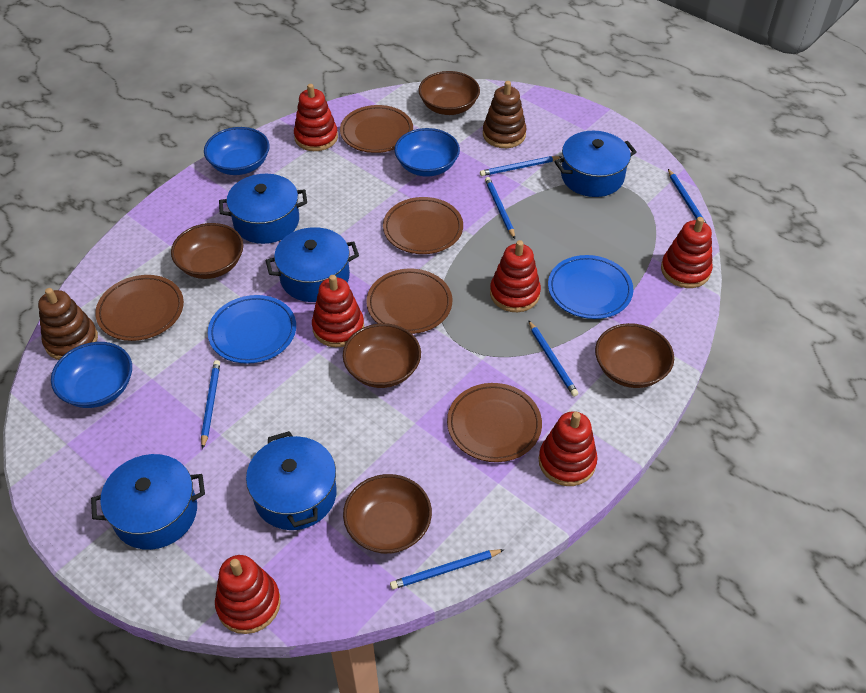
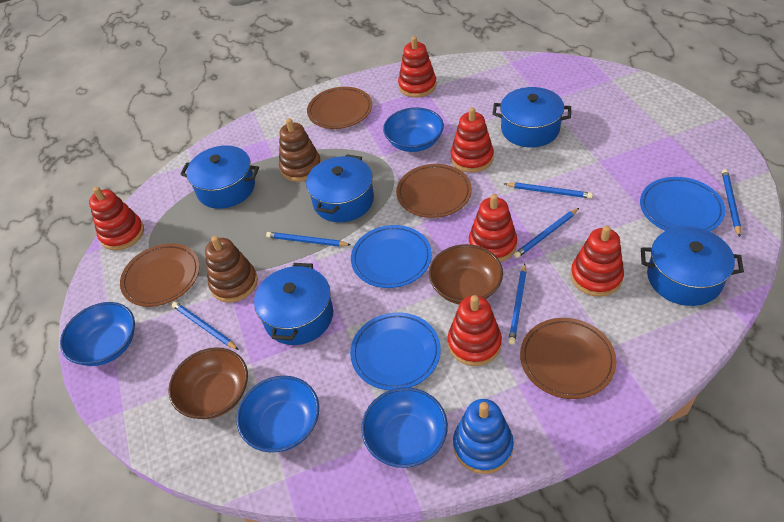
blue bowl: [51,342,132,408] [204,127,270,175] [394,128,460,176] = 3 -> [60,302,135,366] [236,376,319,452] [361,387,448,468] [383,107,444,152] = 4
blue plate: [208,295,296,364] [548,255,633,319] = 2 -> [350,312,441,390] [351,225,432,288] [640,177,726,232] = 3
blue stacking toy: none = 0 -> [453,399,514,474] = 1
brown bowl: [171,223,243,279] [343,323,421,388] [343,474,432,554] [418,71,480,115] [595,323,674,388] = 5 -> [168,347,248,419] [429,244,503,304] = 2
brown plate: [95,275,184,341] [340,105,413,153] [366,269,452,334] [383,197,463,254] [447,383,542,462] = 5 -> [120,243,200,307] [307,87,372,129] [396,164,472,218] [520,318,617,399] = 4

